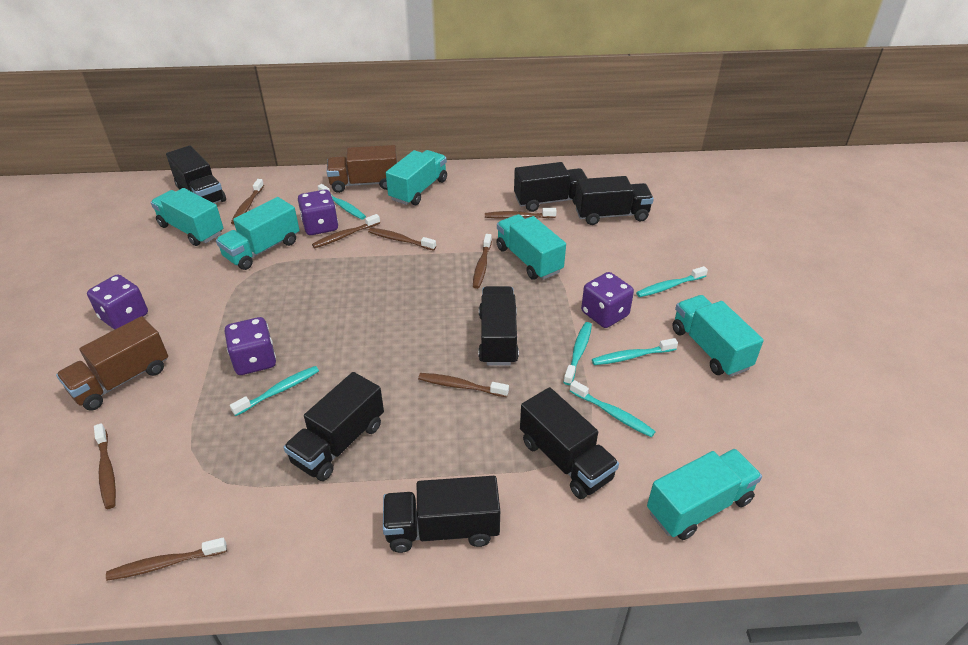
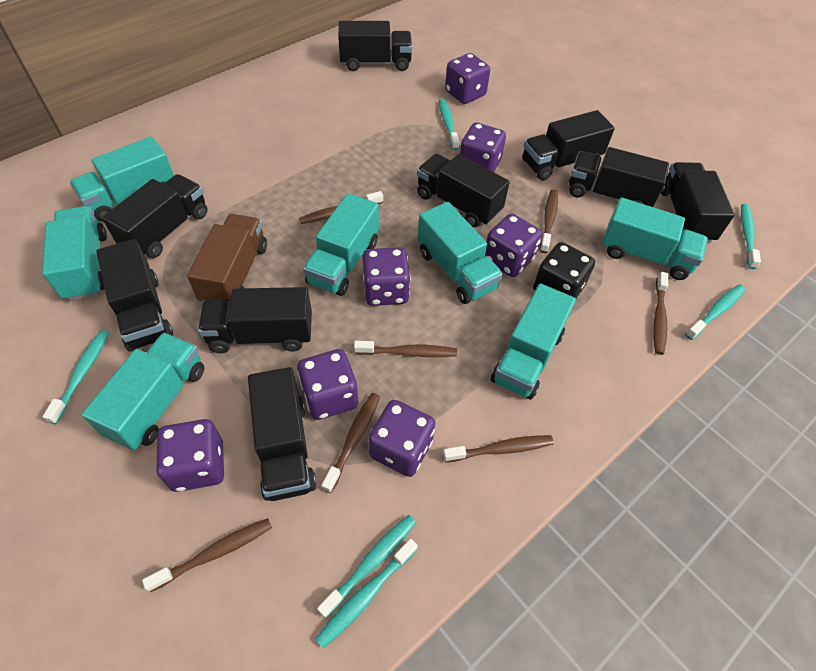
black dice: none = 0 -> [533,242,595,298] = 1
black truck: [166,145,226,204] [283,372,384,481] [383,476,500,553] [478,286,519,366] [514,162,587,212] [520,387,619,499] [575,176,654,225] = 7 -> [96,239,173,351] [102,174,208,258] [198,287,312,353] [248,367,316,501] [338,21,412,71] [417,154,510,227] [522,110,615,181] [569,147,669,207] [661,162,735,243] = 9
brown toothbrush: [94,423,116,509] [106,538,227,581] [231,179,264,225] [312,214,380,248] [368,228,436,251] [418,373,509,397] [473,234,492,289] [485,208,557,218] = 8 -> [142,518,272,592] [299,191,383,224] [321,393,380,493] [354,341,457,357] [443,435,554,462] [540,190,558,253] [653,272,668,355] = 7
brown truck: [56,316,168,411] [327,145,397,193] = 2 -> [187,214,267,301] = 1
purple dice: [87,274,148,330] [225,317,276,375] [298,189,338,235] [581,272,634,328] = 4 -> [156,419,224,492] [297,349,358,420] [363,247,410,306] [368,400,435,477] [445,53,490,104] [460,122,506,172] [485,213,542,277] = 7
turquoise truck: [151,188,223,246] [216,197,299,270] [386,150,447,205] [496,214,566,280] [647,449,762,540] [672,295,764,377] = 6 -> [42,206,107,301] [70,137,174,221] [81,333,204,450] [303,193,379,296] [418,202,503,304] [491,283,576,399] [602,197,708,280] = 7

